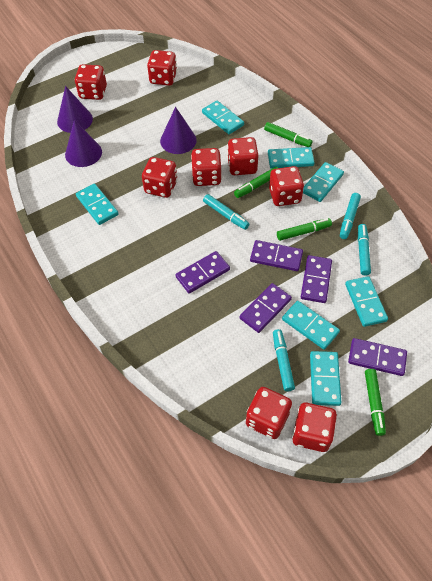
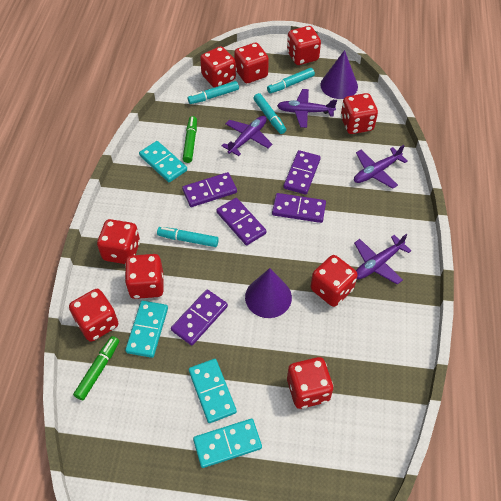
green marker: [234,167,278,198] [264,122,313,147] [277,218,332,241] [365,369,386,436] = 4 -> [73,336,119,400] [183,116,197,163] = 2
purple cone: [57,86,93,133] [65,120,102,167] [160,107,197,154] = 3 -> [245,268,292,318] [320,50,358,99] = 2
purple plane: none = 0 -> [221,116,272,156] [277,89,337,128] [354,145,408,189] [354,234,411,284] = 4
red dice: [75,64,107,100] [142,157,177,198] [147,50,177,86] [191,148,222,186] [227,137,258,175] [246,387,292,439] [269,166,304,206] [292,403,337,452] = 8 -> [69,289,118,342] [97,219,140,264] [125,254,164,299] [200,46,236,88] [234,43,269,83] [287,26,321,65] [287,357,333,409] [311,255,358,307] [341,93,378,134] = 9
turquoise domino: [76,184,119,225] [202,101,244,134] [268,147,315,169] [282,301,340,350] [303,162,344,202] [310,351,342,406] [345,276,388,327] = 7 -> [125,301,168,358] [139,141,187,182] [189,359,237,423] [193,419,262,468] = 4

